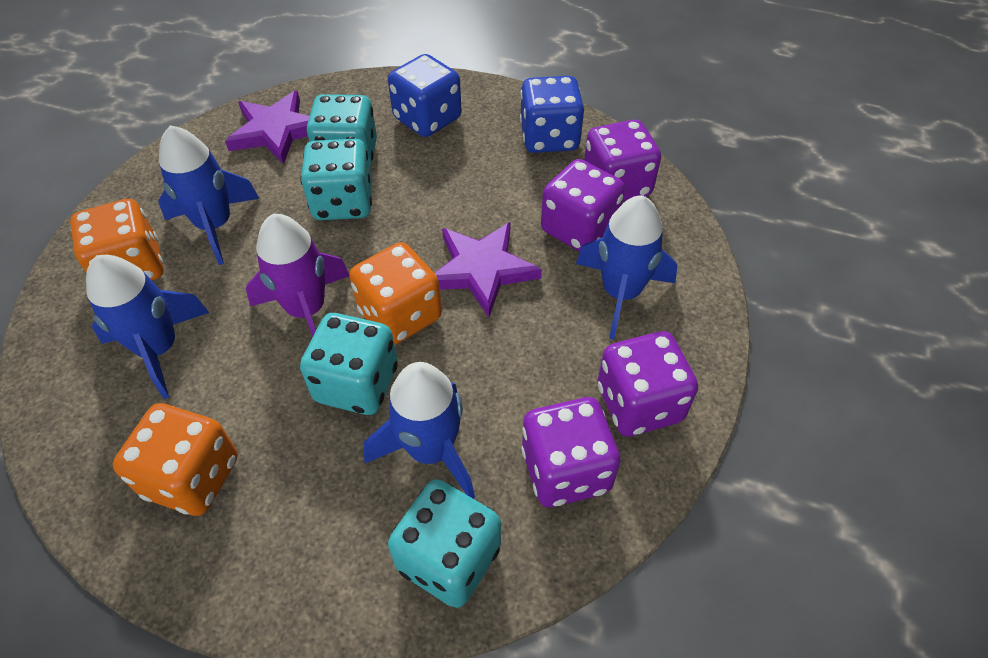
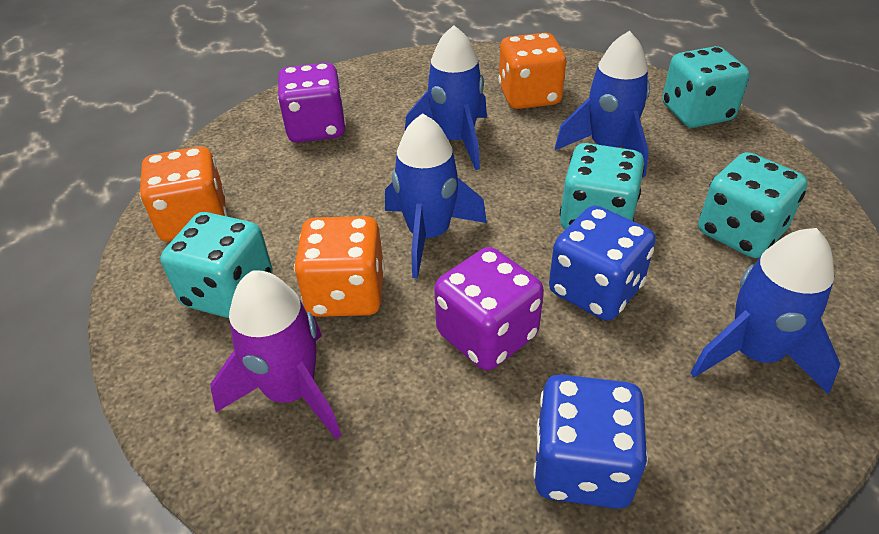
purple dice: [521,397,621,507] [541,159,625,252] [584,120,661,201] [598,331,698,437] = 4 -> [278,63,346,143] [434,247,544,371] = 2
purple star: [225,91,310,164] [435,222,542,317] = 2 -> none = 0

